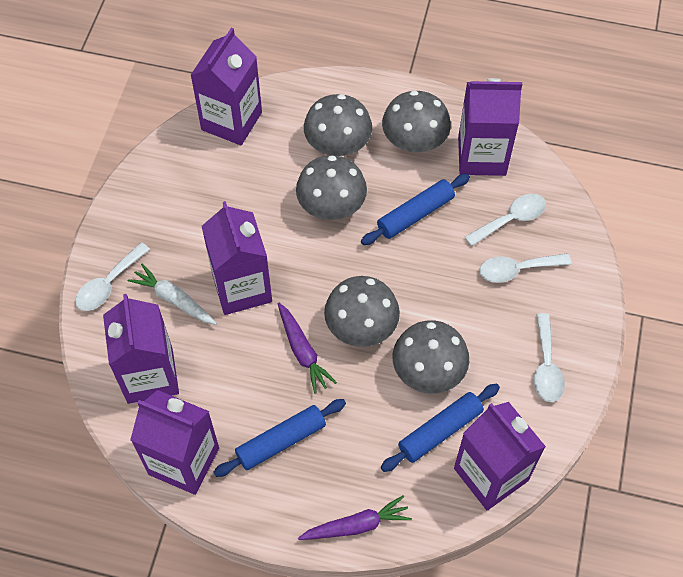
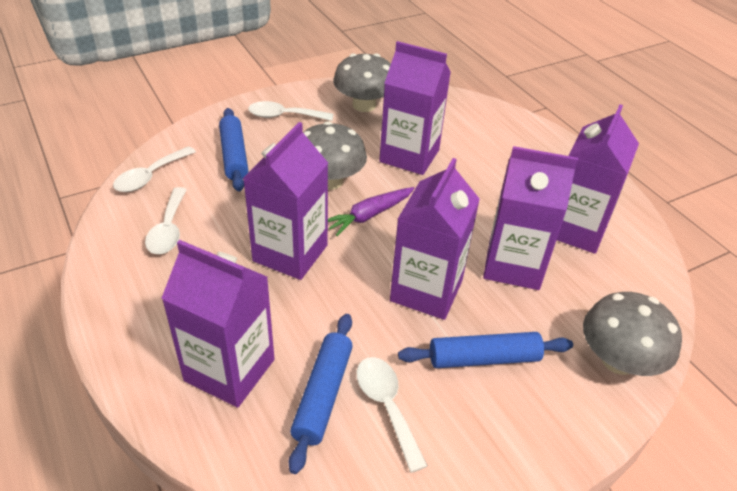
grey mushroom: [296,155,367,220] [304,94,372,156] [324,276,400,347] [382,90,451,152] [393,320,469,394] = 5 -> [303,121,367,190] [333,53,391,112] [583,292,682,376] = 3
purple carrot: [278,303,337,394] [298,495,412,540] = 2 -> [328,187,415,236] = 1
white carrot: [128,263,217,325] = 1 -> none = 0

